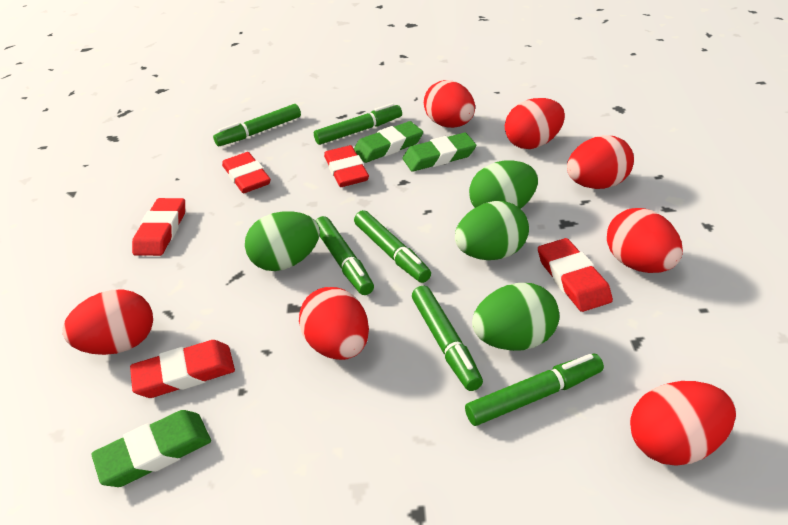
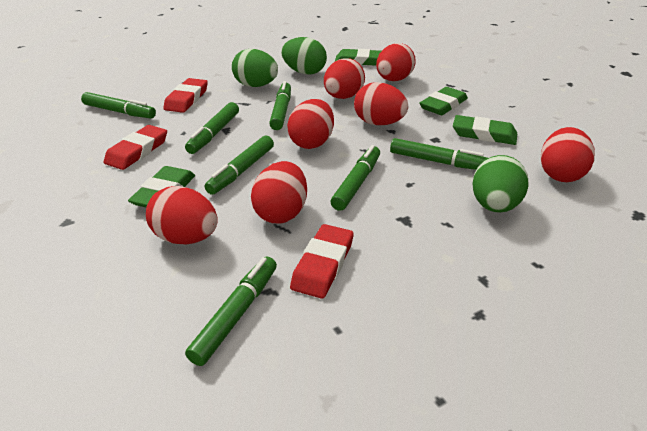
green egg: [245,211,320,271] [455,201,529,260] [469,160,538,209] [472,283,559,351] = 4 -> [232,49,278,87] [281,37,327,74] [472,155,528,213] = 3
green eraser: [91,410,211,487] [354,121,423,163] [403,133,476,172] = 3 -> [128,166,195,207] [335,49,381,66] [420,87,468,115] [453,115,517,145] = 4
green marker: [213,104,301,146] [314,103,402,145] [315,216,374,295] [354,210,431,283] [412,285,483,391] [465,354,604,426] = 6 -> [81,92,156,118] [185,102,239,154] [185,257,277,366] [205,136,274,195] [269,81,291,130] [331,145,380,211] [390,138,488,170] = 7
red eraser: [130,340,235,398] [132,198,185,256] [222,152,271,193] [324,145,369,187] [538,238,613,312] = 5 -> [104,125,167,170] [163,78,208,113] [290,224,354,299] = 3

